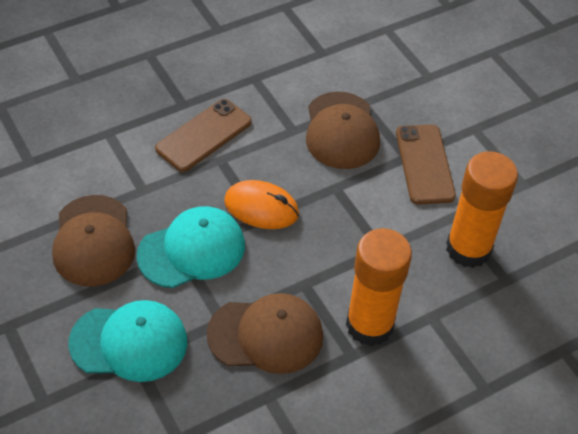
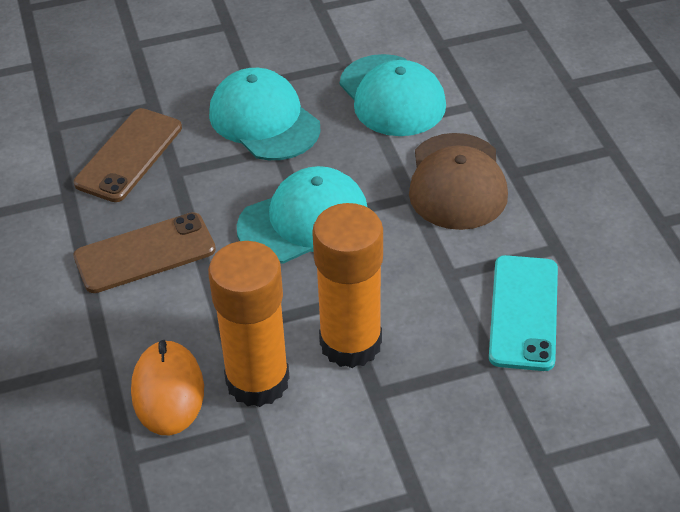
brown cap: [52,195,135,287] [207,293,323,374] [306,92,380,169] = 3 -> [409,133,508,230] = 1
turquoise cap: [69,300,188,382] [137,206,245,288] = 2 -> [209,68,321,160] [237,166,368,264] [340,54,446,136] = 3
turquoise phone: none = 0 -> [489,255,558,371] = 1

